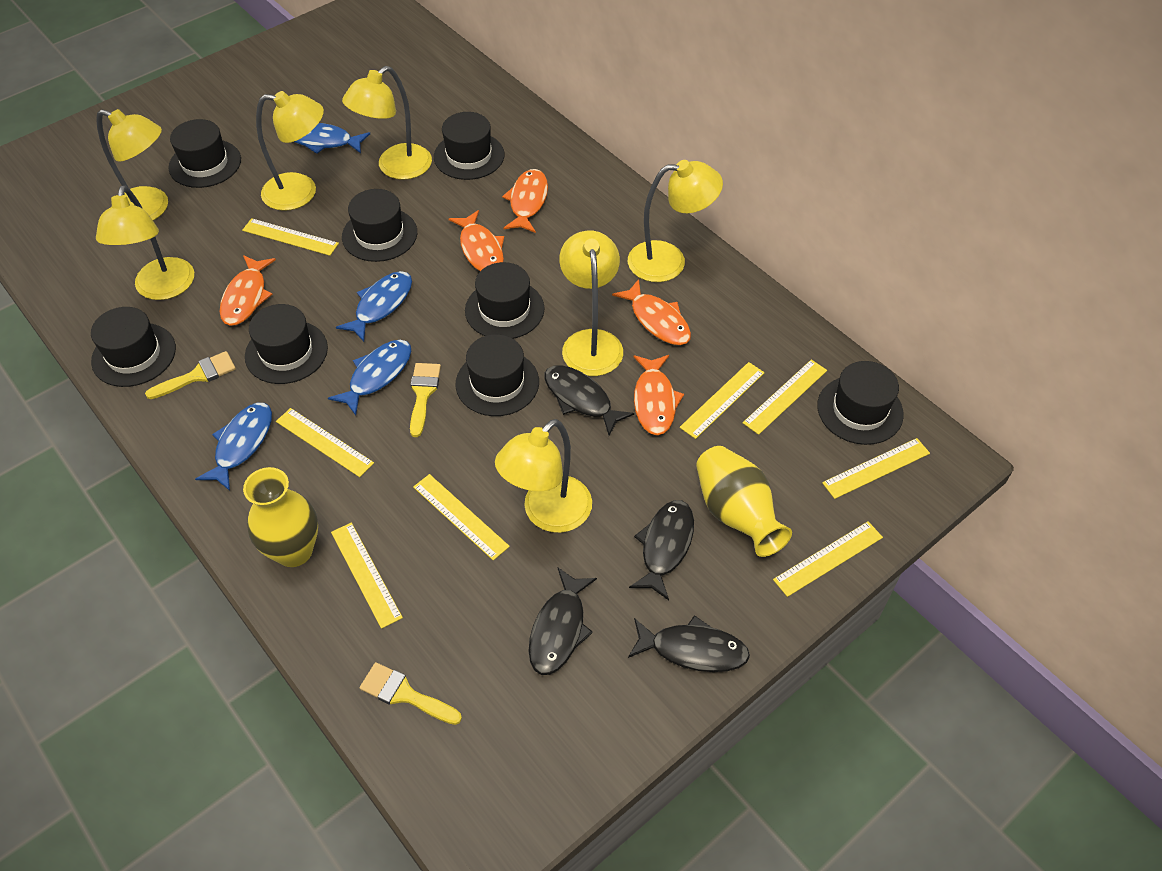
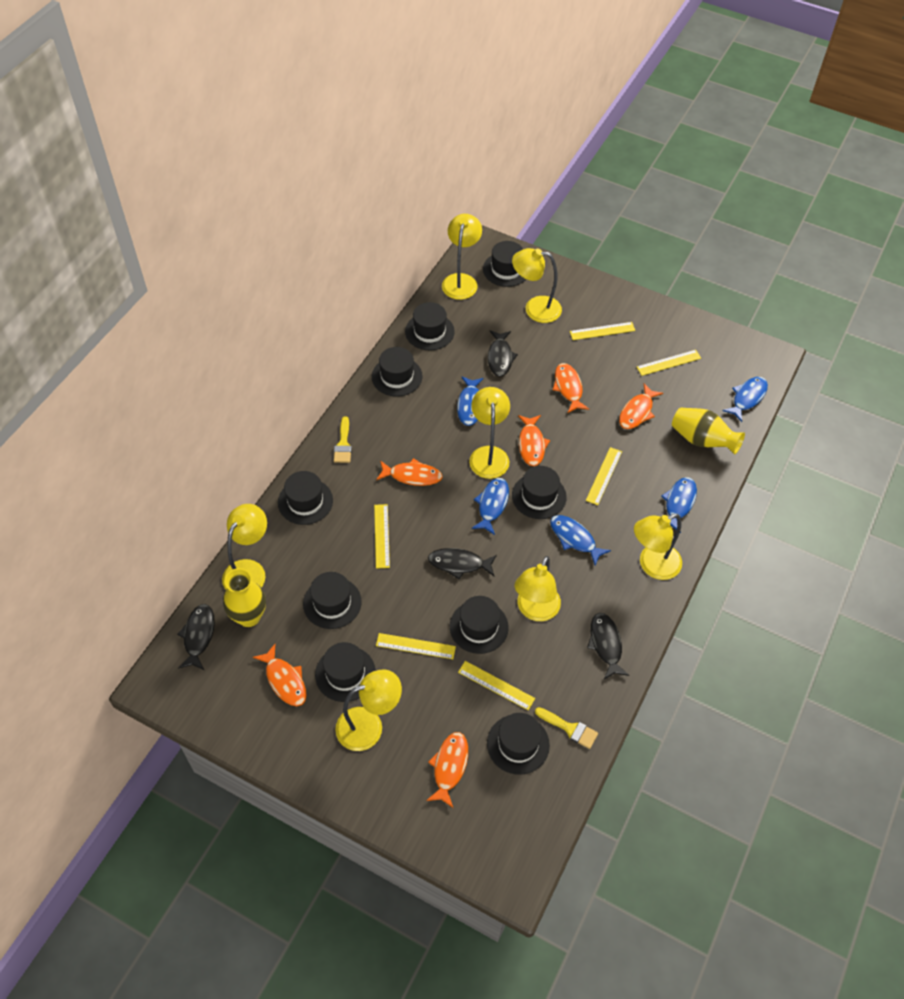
black hat: [91,307,176,387] [168,119,241,188] [245,304,328,384] [342,189,417,262] [434,112,504,180] [455,334,539,416] [465,262,544,339] [817,361,904,445] = 8 -> [278,471,333,525] [303,572,362,629] [315,642,376,702] [372,347,423,397] [405,302,455,350] [450,596,509,654] [483,241,526,287] [487,713,550,775] [512,466,567,519] = 9
blue fish: [195,403,272,491] [294,123,370,154] [328,340,411,416] [336,271,412,342] = 4 -> [457,376,484,426] [472,478,509,535] [550,515,611,565] [661,477,697,533] [723,377,768,422] = 5
orange fish: [220,255,276,326] [449,210,504,271] [502,169,548,233] [612,279,691,345] [633,355,684,435] = 5 -> [253,644,307,706] [376,458,442,486] [426,732,468,808] [518,415,550,466] [553,363,589,413] [619,383,663,429] = 6
yellow brush: [145,351,236,399] [360,662,462,725] [410,363,441,437] = 3 -> [334,416,352,463] [535,707,598,749] = 2
yellow ruler: [242,218,339,256] [276,408,374,477] [331,522,403,629] [413,474,510,560] [679,362,765,439] [743,360,827,435] [773,521,883,597] [822,438,930,499] = 8 -> [374,504,390,569] [376,633,456,659] [458,661,535,710] [570,322,635,340] [586,447,622,505] [637,350,701,376] = 6

